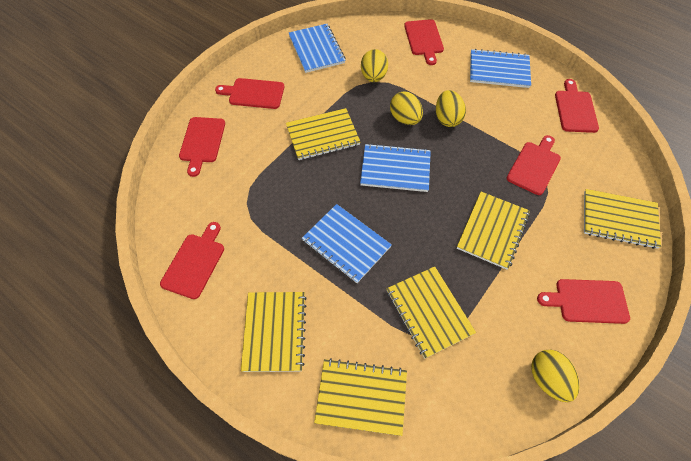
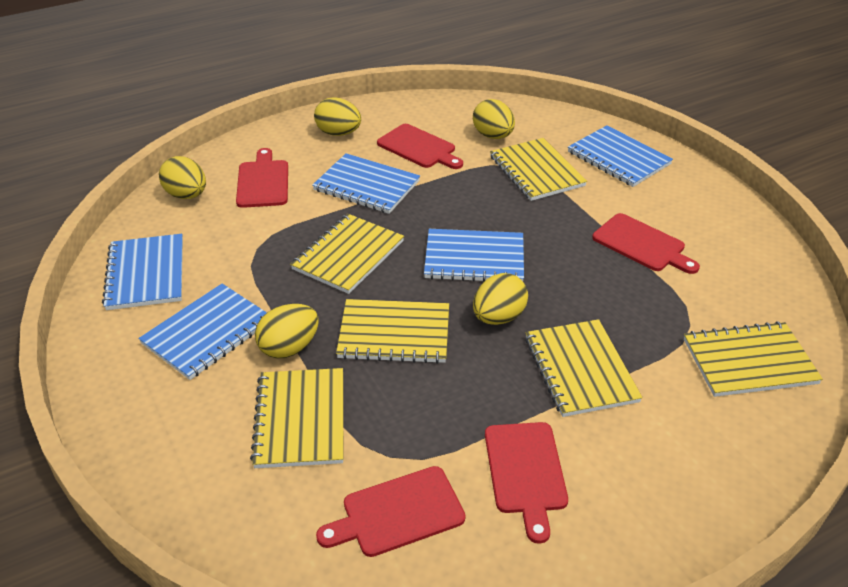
blue notebook: [289,24,346,73] [302,204,392,283] [360,143,431,192] [470,49,531,88] = 4 -> [102,234,183,310] [138,284,267,380] [312,153,420,214] [424,229,524,282] [568,125,673,187] = 5
red cutting board: [160,222,224,299] [179,117,225,177] [215,78,284,109] [404,19,444,65] [507,135,561,195] [537,279,630,324] [555,79,599,133] = 7 -> [236,148,288,208] [316,466,466,557] [377,124,463,169] [485,422,568,544] [592,213,700,274] = 5
yellow egg: [361,49,388,82] [390,92,423,125] [436,90,466,127] [531,350,580,402] = 4 -> [159,156,206,199] [255,304,319,358] [314,97,361,136] [473,99,515,139] [473,273,528,325] = 5

